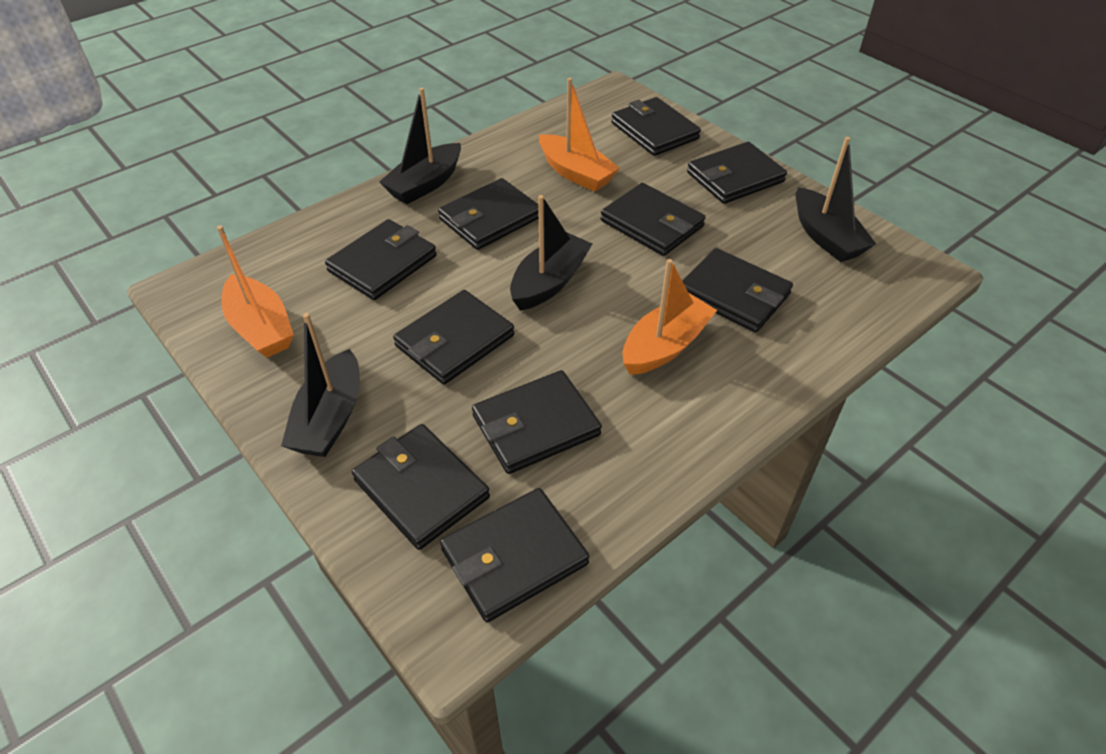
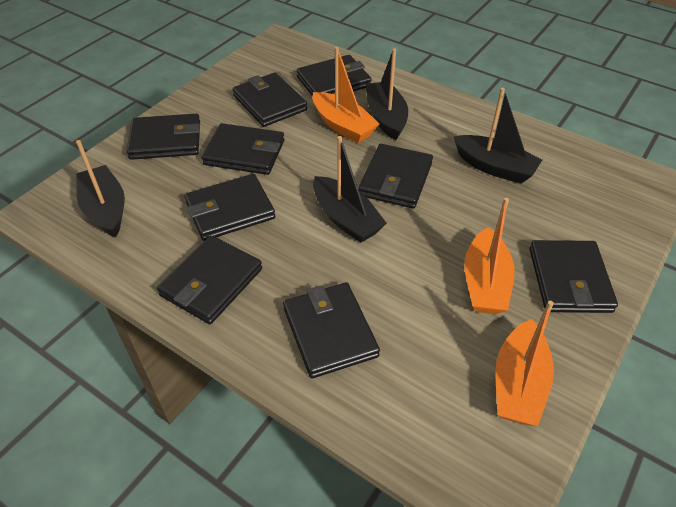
black wallet: [325,219,437,300] [352,424,490,550] [393,290,514,385] [438,178,539,250] [440,488,589,623] [472,370,602,474] [601,183,706,256] [611,97,701,156] [682,248,793,332] [687,142,787,204] = 10 -> [126,114,200,160] [157,236,262,324] [185,174,275,241] [202,123,284,175] [233,72,307,127] [283,282,380,378] [296,55,372,97] [358,144,433,209] [529,240,618,313] = 9

